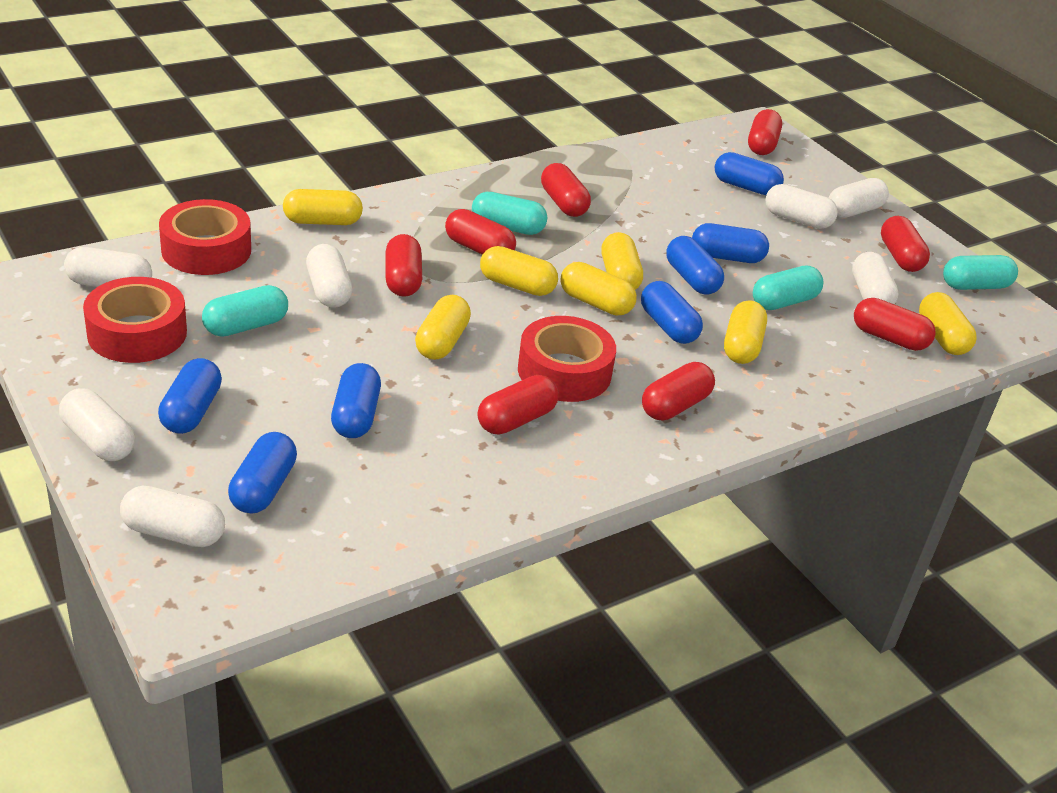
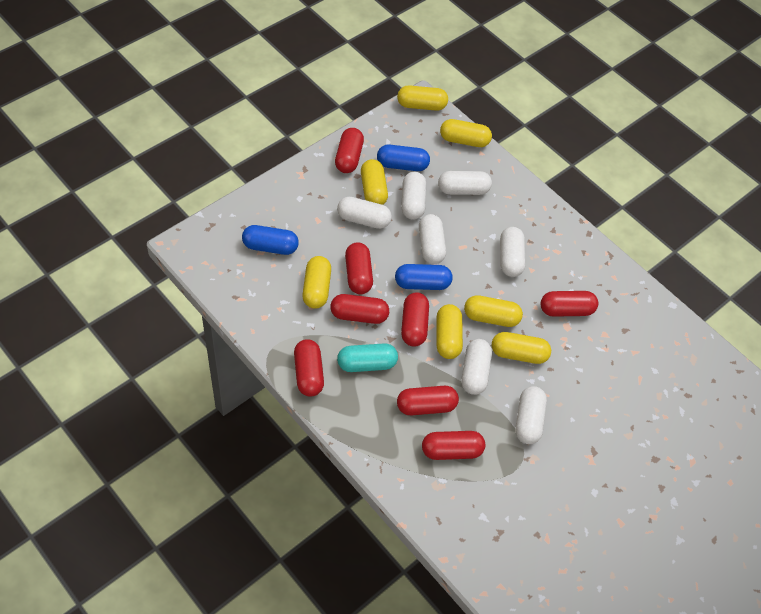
blue capsule: [158,358,222,434] [228,432,297,514] [331,363,381,438] [641,281,703,344] [666,236,724,295] [692,223,769,263] [715,152,784,195] = 7 -> [242,225,299,255] [377,145,430,171] [395,264,453,290] = 3
red tape: [83,277,187,363] [159,199,251,275] [518,316,616,402] = 3 -> none = 0
turquoise capsule: [202,285,288,337] [472,192,547,235] [753,266,824,310] [943,255,1018,290] = 4 -> [337,343,398,372] = 1

